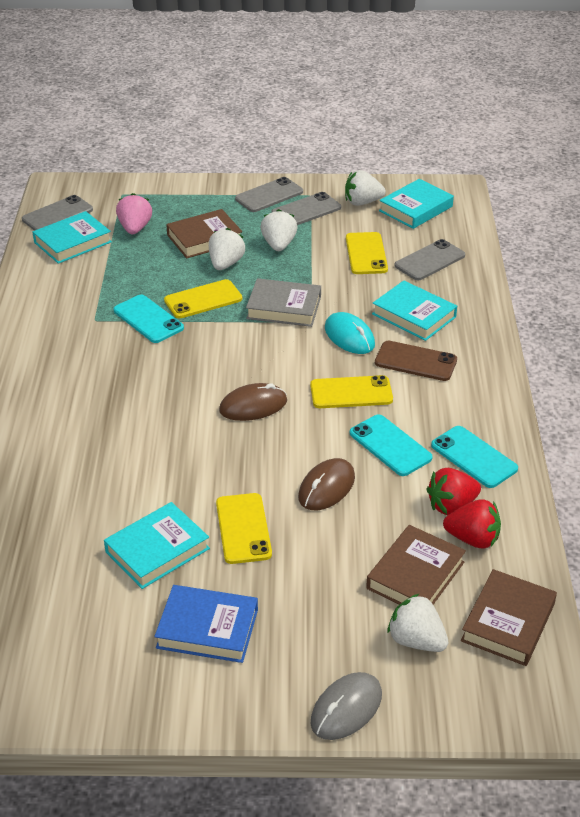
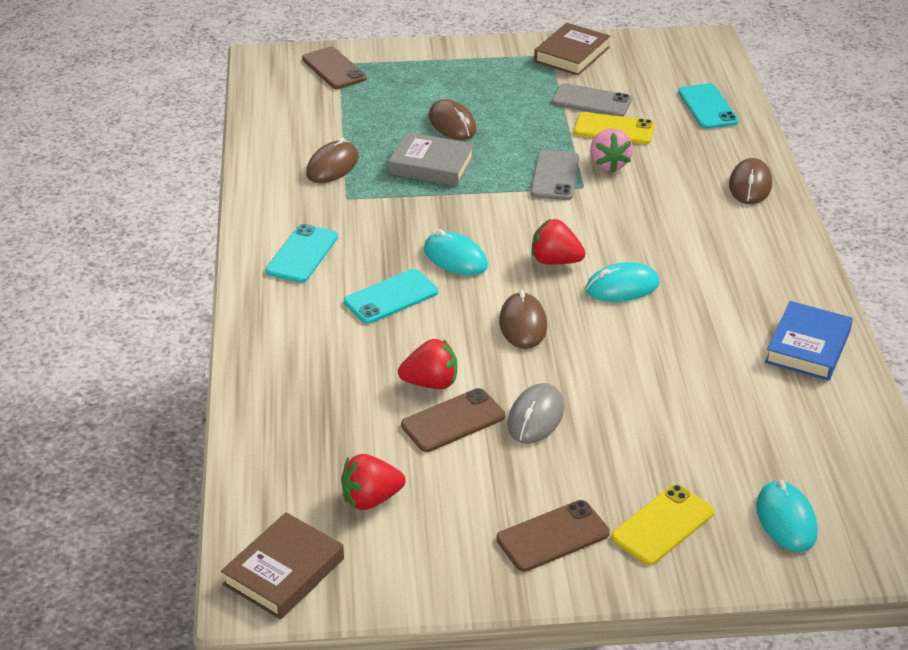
brown book: [166,209,242,259] [366,525,466,605] [461,569,557,666] = 3 -> [221,512,344,620] [534,23,610,75] = 2
brown mouse: [219,383,287,421] [298,458,355,510] = 2 -> [306,138,359,183] [429,99,477,140] [499,290,547,349] [729,158,772,204] = 4
brown phone: [375,341,457,381] = 1 -> [302,47,367,89] [401,388,505,452] [496,500,610,572] = 3
grey phone: [22,195,93,231] [235,177,303,212] [272,192,341,225] [394,239,465,280] = 4 -> [530,150,579,200] [551,83,632,117] = 2
red strawberry: [426,468,481,515] [443,499,501,548] = 2 -> [341,454,406,510] [398,339,457,389] [531,219,586,265] = 3
turquoise book: [33,211,112,264] [104,502,210,589] [372,281,457,341] [379,179,454,229] = 4 -> none = 0
turquoise mouse: [325,312,375,354] = 1 -> [424,230,488,276] [586,262,660,302] [756,480,818,552] = 3
white strawberry: [209,228,245,270] [261,209,297,251] [345,170,386,206] [387,594,449,652] = 4 -> none = 0
yellow phone: [164,279,242,318] [216,493,272,564] [310,375,393,408] [346,232,388,274] = 4 -> [574,112,655,144] [611,484,714,565] = 2

